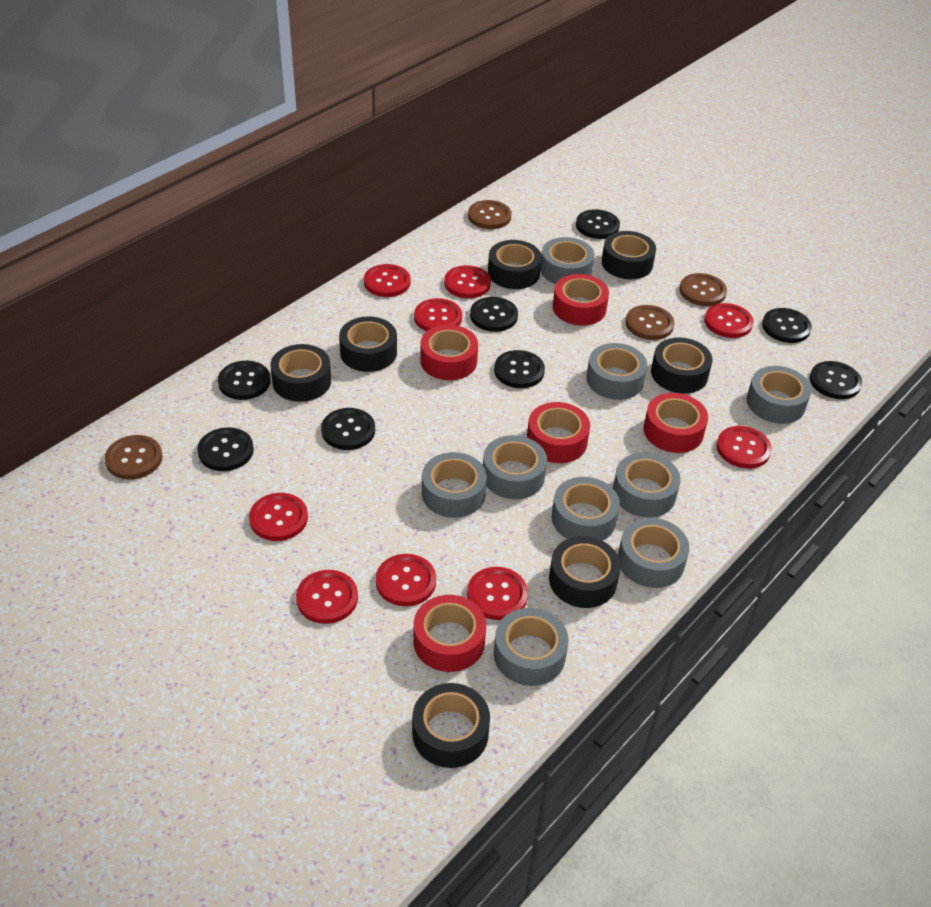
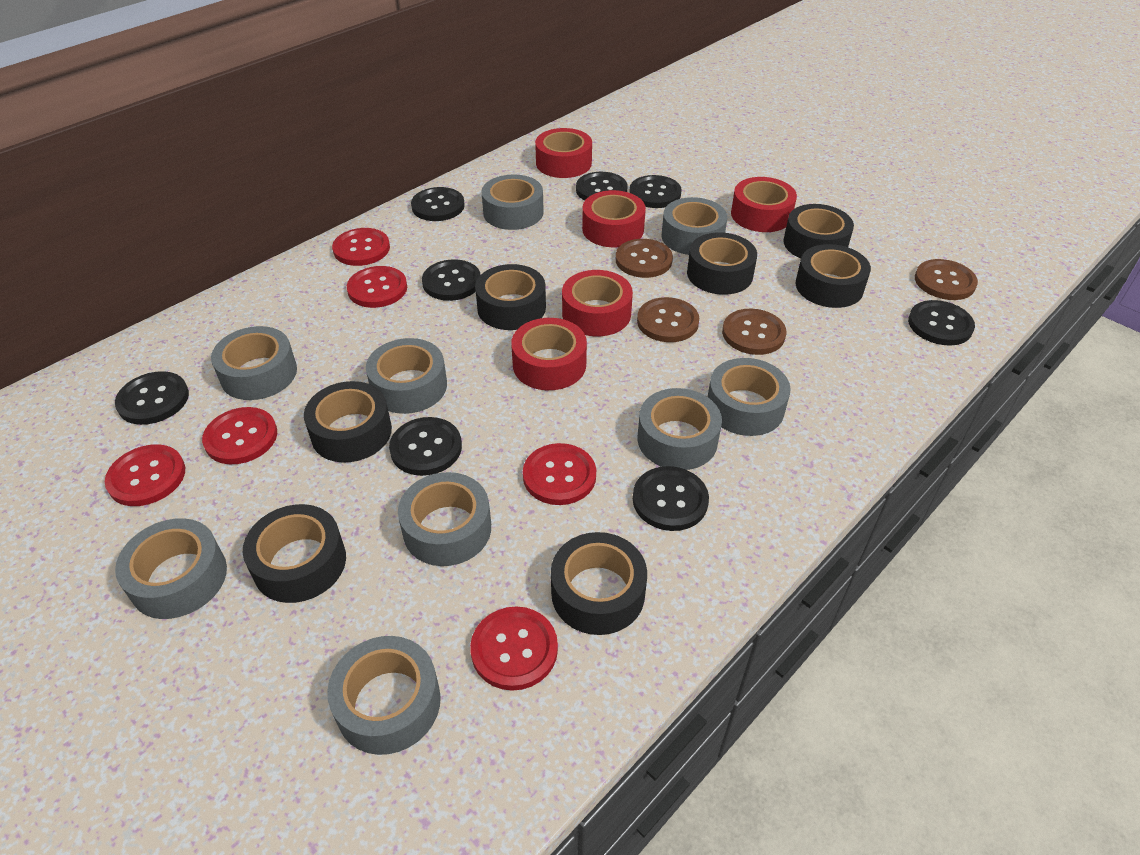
red button: [249,493,308,541] [296,570,358,624] [364,264,411,297] [376,554,436,606] [414,298,462,331] [444,265,491,298] [467,567,528,620] [704,303,753,338] [716,426,772,469] = 9 -> [105,444,185,506] [202,407,277,464] [332,228,390,266] [347,266,407,308] [470,606,558,691] [523,443,596,505] = 6

